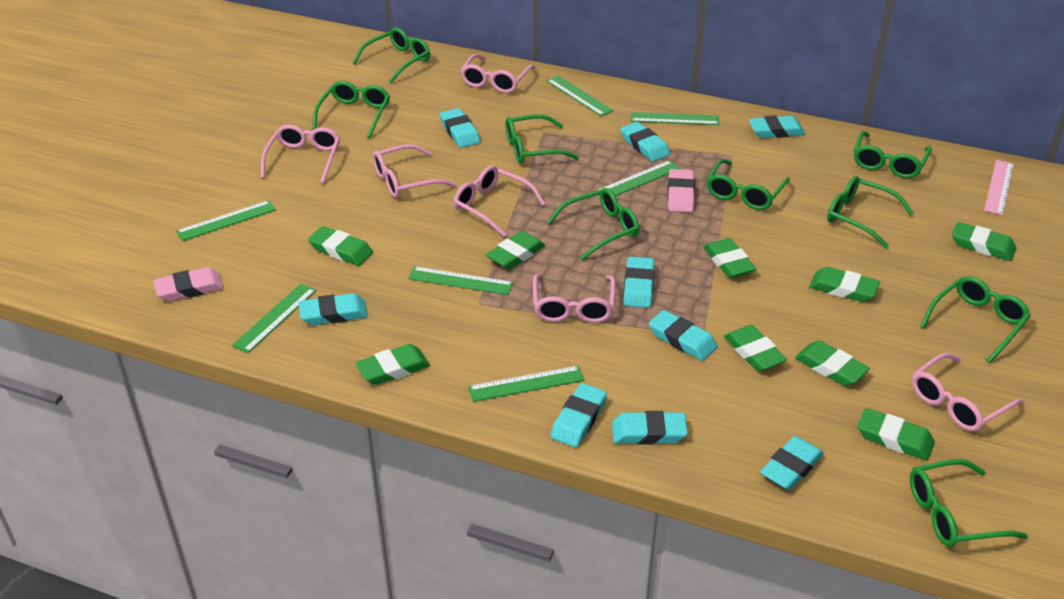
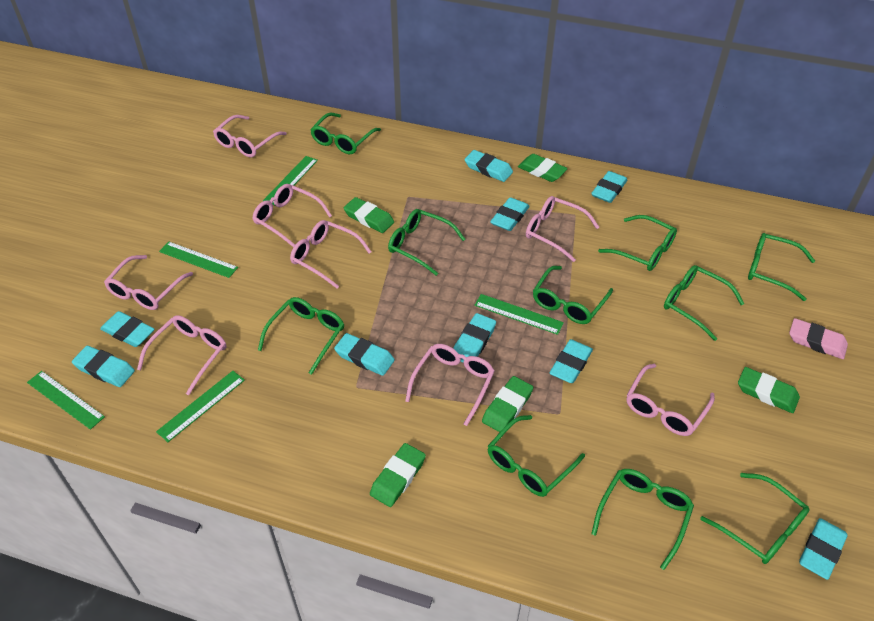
green eraser: [308,226,373,266] [356,344,430,385] [486,231,545,270] [703,238,756,278] [724,325,787,371] [795,340,870,386] [809,267,880,302] [857,408,935,460] [952,222,1016,261] = 9 -> [344,197,394,233] [370,443,426,507] [482,376,533,432] [518,154,568,182] [738,367,800,413] = 5
green glasses: [312,81,390,138] [353,27,430,83] [505,114,579,164] [547,188,639,260] [706,159,790,210] [827,176,913,248] [854,131,932,178] [910,459,1028,547] [920,276,1031,363] = 9 -> [258,297,344,375] [310,113,381,154] [388,209,465,276] [488,415,585,497] [533,266,613,324] [591,469,694,570] [598,215,677,271] [664,265,744,341] [700,473,809,564] [748,233,815,301] = 10
green ruler: [176,200,276,241] [232,284,316,353] [408,266,513,295] [468,366,584,402] [547,76,613,116] [596,160,680,196] [631,112,719,125] = 7 -> [27,371,105,430] [156,371,245,442] [159,242,238,278] [263,156,318,206] [475,294,564,335] = 5
pink eraser: [153,267,224,301] [667,169,695,213] = 2 -> [789,318,848,359] = 1
pink glasses: [261,124,340,184] [373,144,455,198] [454,165,546,237] [460,54,535,93] [533,274,616,323] [912,353,1024,431] = 6 -> [104,255,193,310] [137,315,226,395] [213,115,287,157] [252,184,332,247] [290,220,371,288] [405,344,495,426] [526,196,599,262] [627,364,715,436] = 8
pink ruler: [984,160,1014,215] = 1 -> none = 0

